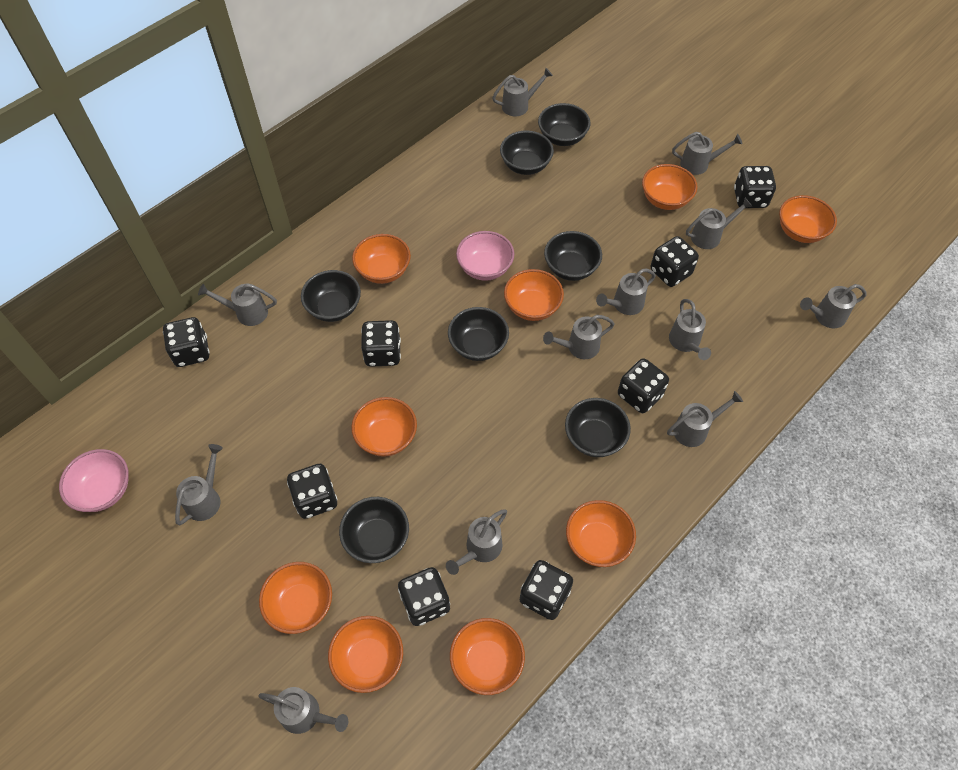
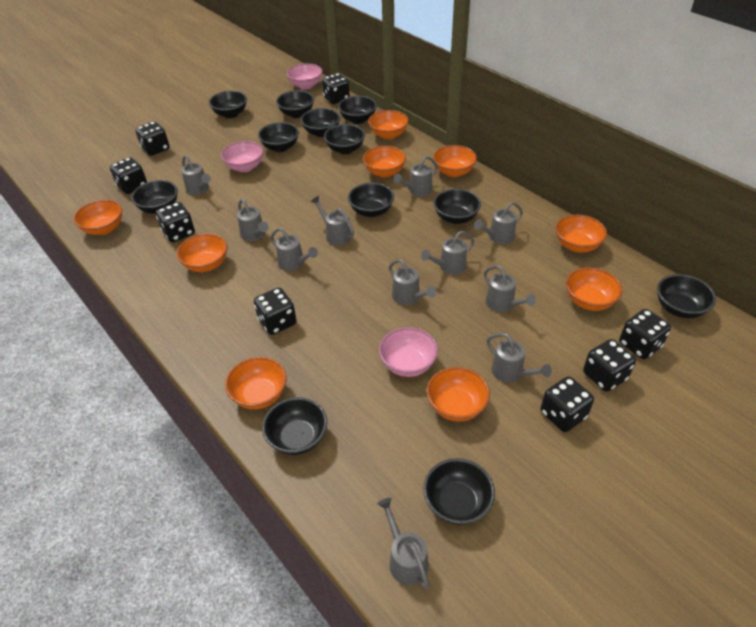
black bowl: [301,270,361,322] [339,497,409,563] [448,307,509,361] [500,131,554,175] [538,103,591,146] [544,231,602,281] [565,398,631,457] = 7 -> [131,180,178,214] [209,91,247,118] [258,122,299,152] [262,397,327,455] [276,90,314,118] [301,108,340,137] [324,124,365,154] [338,96,377,124] [348,183,394,217] [423,458,495,525] [433,189,481,224] [657,274,716,318] = 12
grey watering can: [175,444,223,525] [198,284,277,326] [258,687,348,734] [446,509,507,575] [492,68,553,116] [543,315,615,359] [596,269,656,315] [667,391,743,447] [669,299,711,360] [672,132,742,175] [686,198,753,249] [800,284,866,328] = 12 -> [181,155,211,195] [237,199,269,241] [271,228,318,271] [311,196,354,246] [377,497,429,590] [389,259,436,305] [394,156,438,197] [421,231,475,275] [474,202,523,244] [484,265,536,312] [487,333,552,383] = 11
pink bowl: [59,449,129,512] [456,231,514,281] = 2 -> [221,141,263,172] [287,64,323,89] [379,327,438,377] = 3

